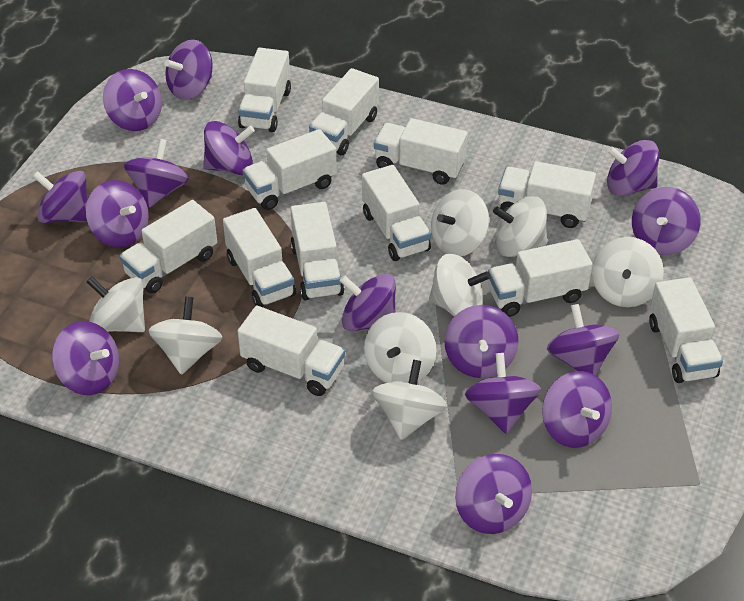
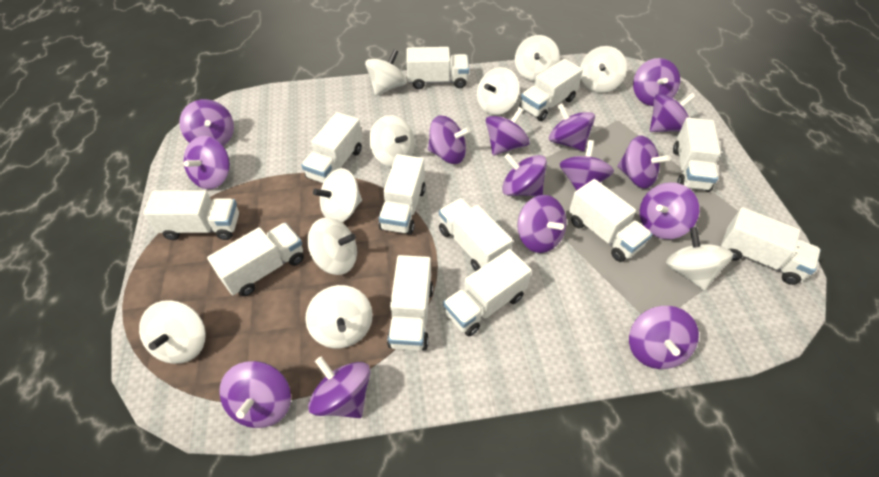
white spinning top: [86,276,145,332] [148,297,223,375] [364,312,436,383] [372,360,447,440] [429,254,491,317] [431,189,489,257] [493,196,547,257] [592,237,664,307] = 8 -> [139,300,206,364] [305,285,373,348] [307,217,357,275] [313,168,362,222] [365,49,407,95] [369,115,415,167] [477,67,519,115] [515,35,560,81] [580,46,627,93] [666,227,733,291] = 10

